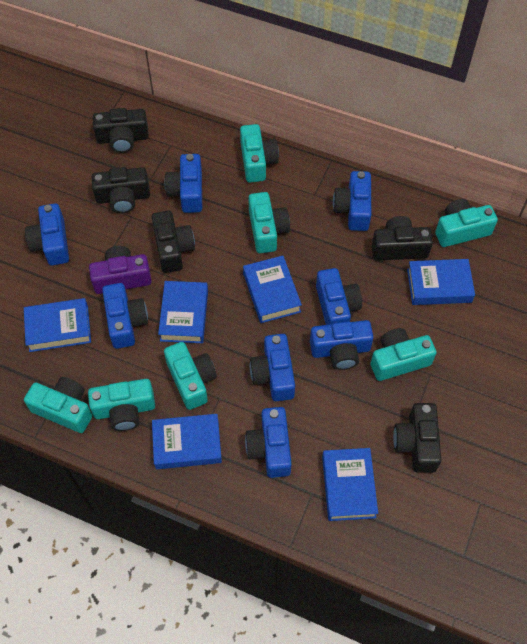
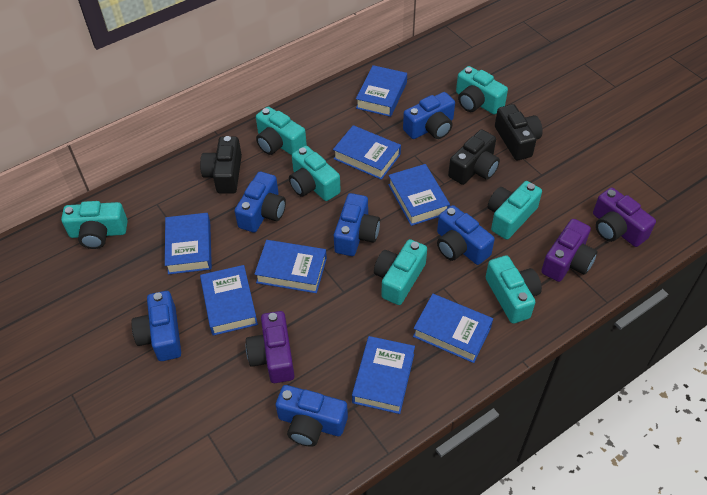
black camera: [91,167,150,213] [93,108,149,153] [152,211,195,273] [372,216,433,261] [393,403,441,473] = 5 -> [200,136,242,194] [448,129,500,185] [495,104,543,160] = 3
blue book: [24,298,91,352] [152,414,222,469] [158,281,208,343] [243,256,302,323] [322,448,378,521] [407,259,475,305] = 6 -> [165,213,212,274] [200,265,258,336] [254,240,327,293] [333,125,401,180] [352,336,415,414] [356,65,407,117] [388,164,450,226] [413,294,493,363] = 8
blue camera: [25,203,69,266] [102,283,148,349] [165,154,202,213] [245,407,292,478] [250,334,295,401] [310,320,373,370] [316,268,362,325] [333,171,371,231] = 8 -> [131,291,181,361] [235,172,286,232] [276,385,348,447] [334,193,380,256] [403,92,455,139] [437,205,495,265] = 6
purple camera: [89,246,152,294] = 1 -> [246,311,295,383] [541,219,598,282] [593,187,656,247] = 3

